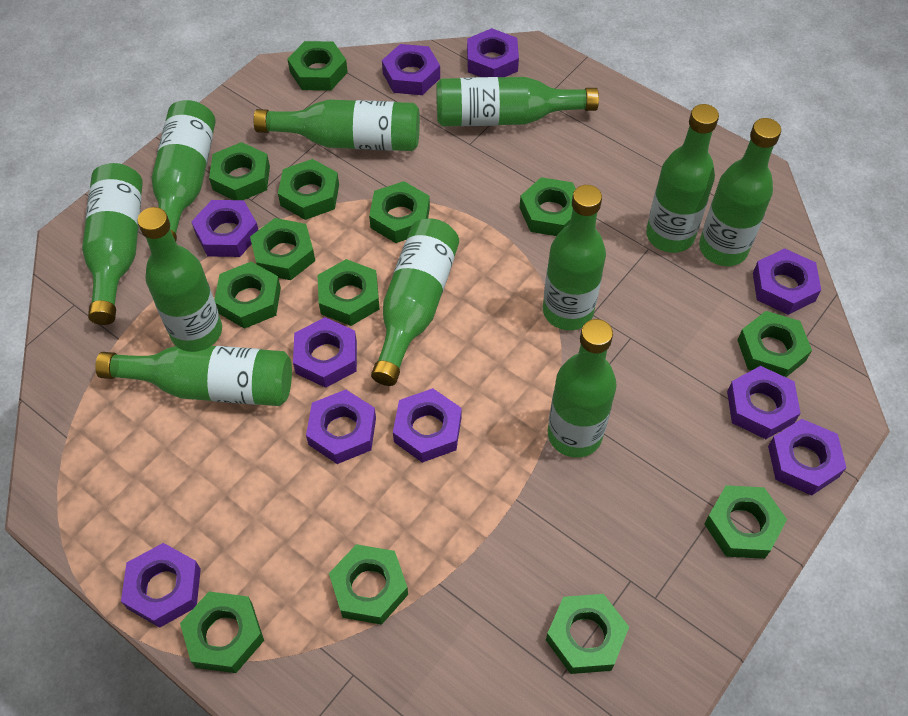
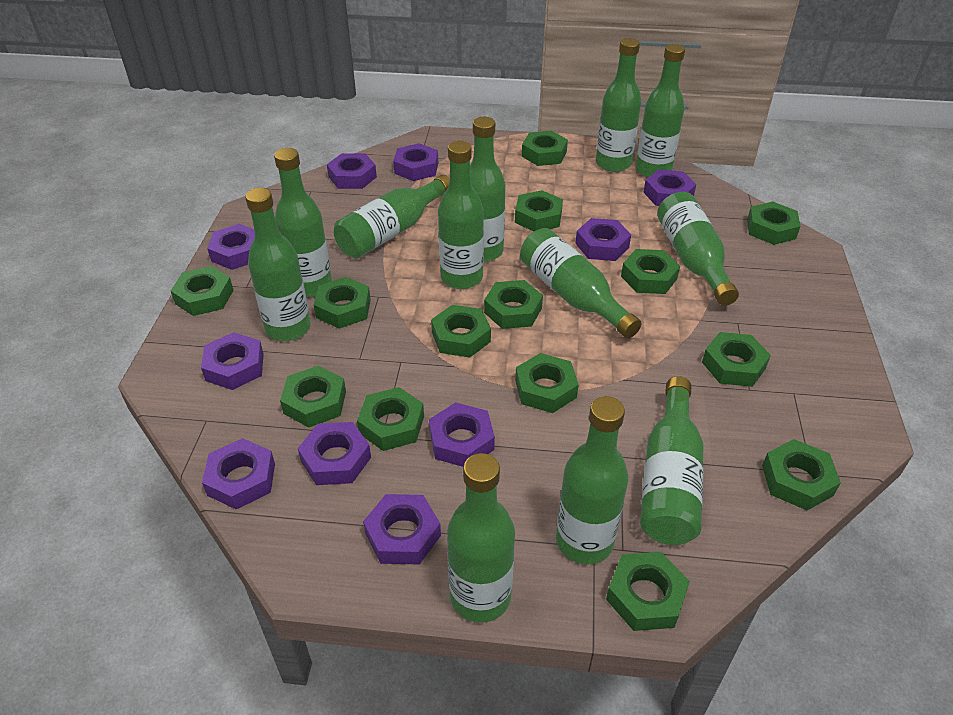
green bottle: [82,163,143,325] [95,344,292,406] [137,207,222,346] [152,100,215,241] [254,99,420,151] [371,218,459,386] [436,77,599,126] [543,185,606,330] [548,319,617,458] [646,104,719,253] [699,118,781,266] = 11 -> [245,188,311,341] [274,148,332,297] [334,175,450,258] [438,141,484,289] [447,453,515,623] [470,117,505,262] [520,228,642,338] [556,396,629,564] [596,38,641,172] [636,44,685,177] [640,376,703,545] [657,192,739,306] = 12
green nut: [180,592,264,673] [209,142,270,200] [214,262,281,329] [250,218,315,280] [278,159,339,220] [288,41,348,91] [318,259,379,326] [329,544,408,625] [369,181,430,243] [520,177,576,236] [546,594,629,674] [704,485,787,559] [737,311,812,377] = 13 -> [171,266,234,316] [280,366,346,428] [314,277,371,329] [357,387,424,451] [431,305,491,358] [484,280,543,329] [515,190,563,232] [515,353,579,413] [522,131,568,166] [606,552,690,631] [621,249,680,294] [702,332,771,387] [747,202,801,245] [762,439,841,510] = 14

